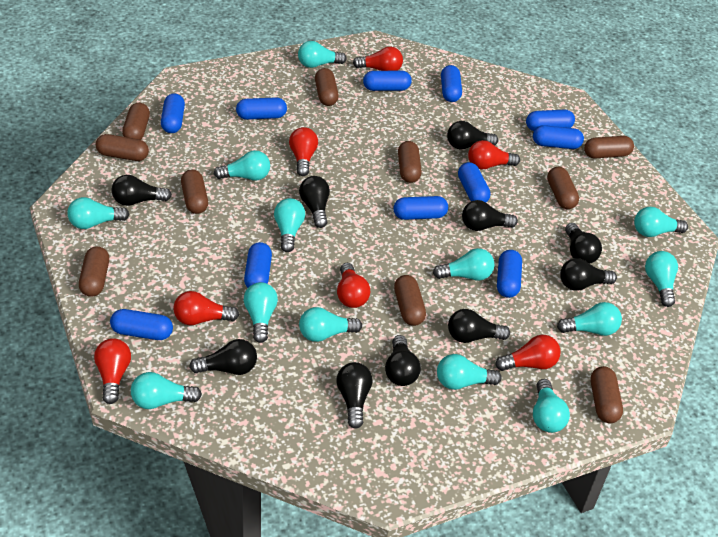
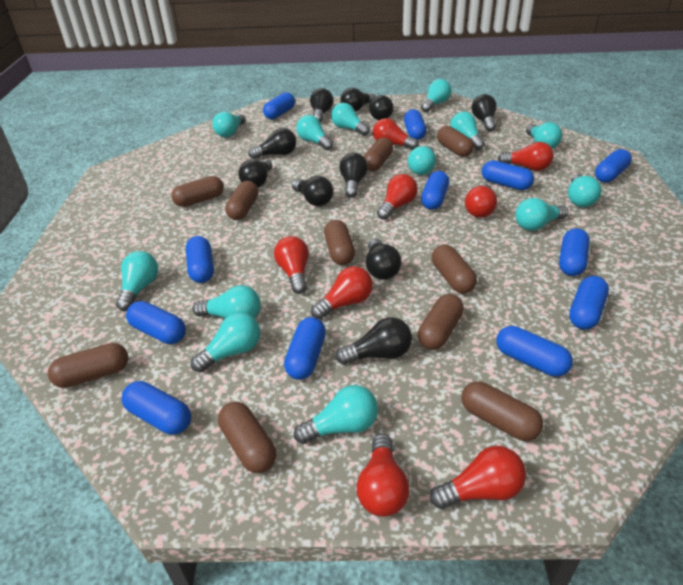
blue capsule: [110,309,173,340] [161,93,185,133] [236,97,287,120] [244,242,272,288] [363,71,412,91] [394,196,448,220] [441,65,462,102] [458,162,490,202] [497,250,522,298] [526,109,575,131] [533,125,584,149] = 11 -> [121,381,191,435] [126,301,186,344] [186,236,214,283] [263,92,295,119] [284,317,326,380] [404,109,427,140] [421,171,449,210] [482,160,534,190] [497,326,573,377] [559,228,590,276] [569,276,609,330] [595,149,632,183] = 12
red light bulb: [94,338,131,404] [173,291,239,325] [289,127,318,176] [337,263,370,308] [353,47,403,71] [468,140,520,170] [495,335,561,371] = 7 -> [274,236,309,294] [311,266,373,319] [357,434,410,517] [373,118,419,150] [377,174,418,220] [430,446,526,509] [465,184,497,218] [498,142,554,171] = 8

